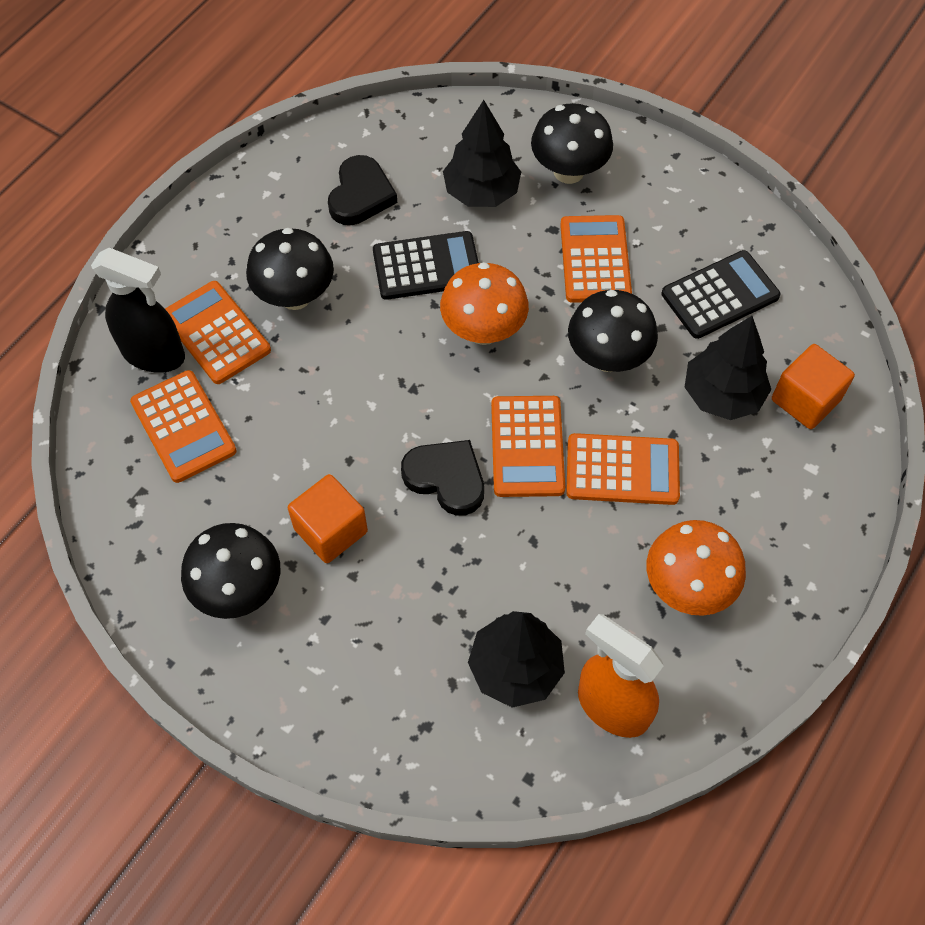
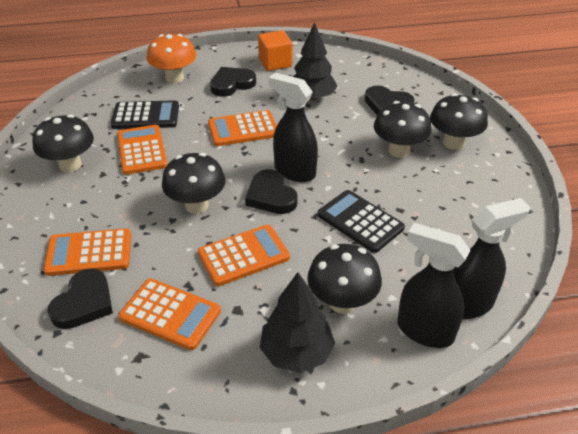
black heart: [328,155,397,225] [401,440,484,516] = 2 -> [48,268,113,329] [210,67,256,97] [245,169,298,214] [365,86,415,115] = 4
black mushroom: [181,523,280,619] [246,228,334,310] [531,103,613,184] [568,290,658,372] = 4 -> [32,114,94,172] [162,153,226,214] [307,244,382,314] [374,101,432,158] [430,93,488,150] = 5
black spray bottle: [91,247,185,373] = 1 -> [268,73,318,182] [397,223,470,348] [454,198,530,319] = 3
black tree: [443,100,521,207] [468,611,565,708] [685,316,771,420] = 3 -> [260,272,335,373] [293,23,338,101] = 2
orange cube: [288,474,368,563] [772,344,855,429] = 2 -> [258,30,292,71] = 1
orange mushroom: [440,262,529,345] [647,520,746,616] = 2 -> [147,34,197,83] = 1
orange spray bottle: [578,614,664,738] = 1 -> none = 0

